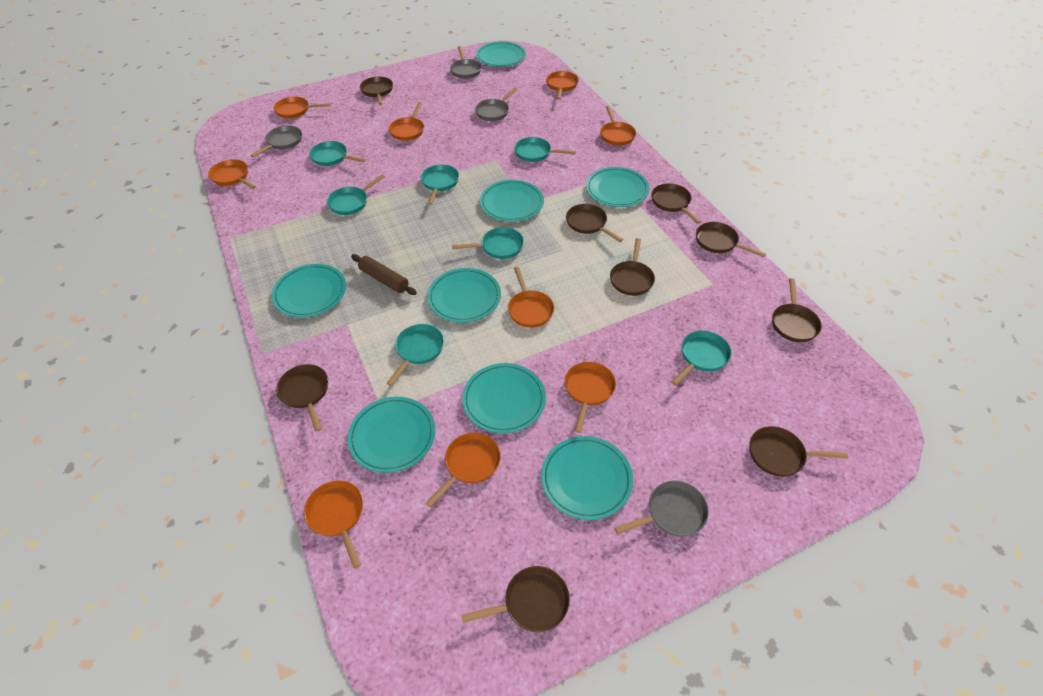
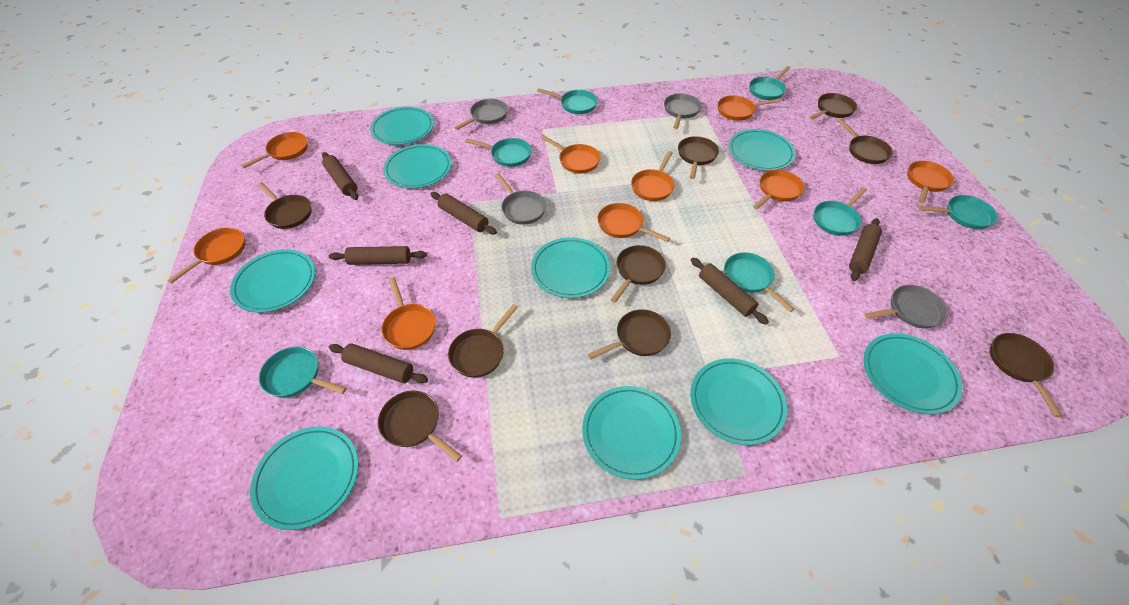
brown rolling pin: [351,254,417,295] = 1 -> [322,152,358,200] [329,246,427,265] [329,343,428,383] [431,192,497,235] [691,257,769,325] [849,218,882,281] = 6
turquoise plate: [272,264,346,318] [347,397,435,473] [427,268,501,323] [462,363,546,434] [476,41,526,67] [480,180,544,222] [541,436,633,520] [586,167,650,207] = 8 -> [230,250,315,313] [250,426,359,530] [370,107,434,145] [383,144,452,188] [531,237,610,298] [582,386,681,480] [690,358,787,445] [728,129,796,171] [864,333,962,414] = 9

